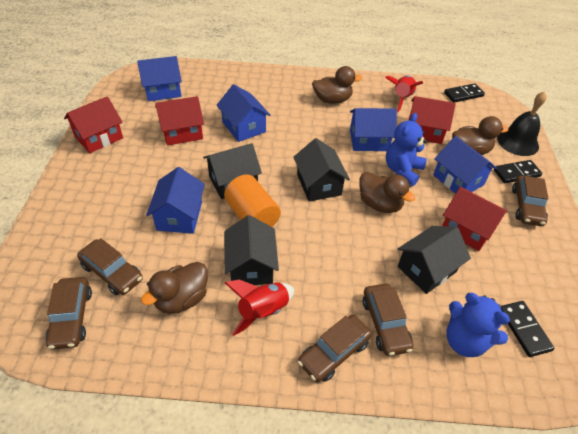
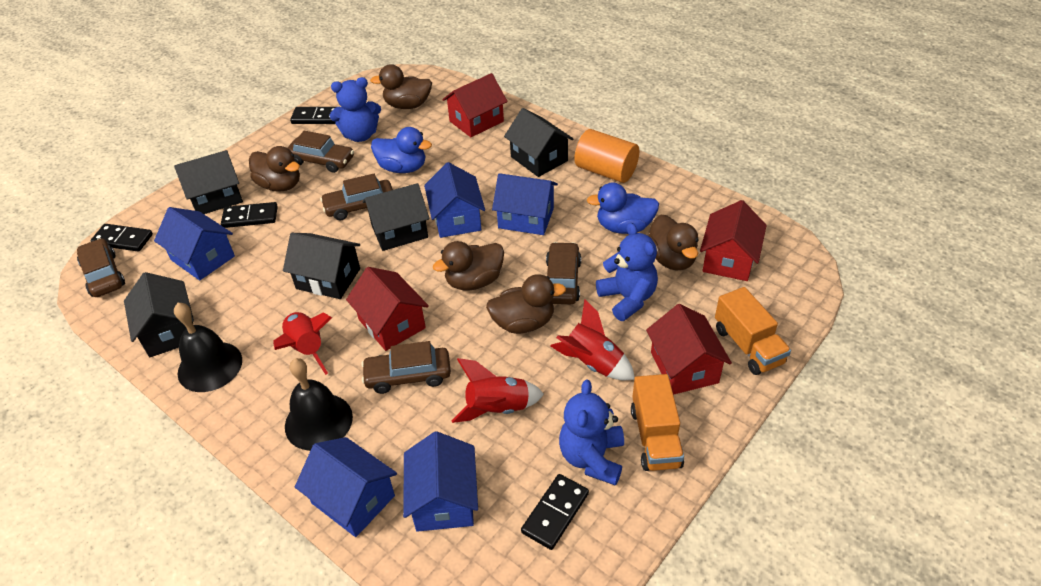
black bell: [497,91,547,156] = 1 -> [174,303,242,392] [285,358,353,451] = 2
black domino: [444,83,485,103] [494,160,542,183] [501,301,555,357] = 3 -> [90,224,153,252] [221,202,278,228] [290,107,336,124] [521,474,589,550] = 4
black house: [203,143,262,199] [224,215,279,285] [293,138,350,202] [398,226,471,294] = 4 -> [124,272,194,357] [174,150,243,214] [283,233,360,299] [362,183,430,251] [504,108,573,177] = 5
blue duck: none = 0 -> [371,127,432,173] [587,182,659,234] = 2
blue teddy bear: [386,113,427,186] [446,293,510,357] = 2 -> [330,77,381,142] [559,380,624,486] [596,223,658,321] = 3
brown duck: [141,262,208,314] [312,66,362,104] [359,172,415,213] [452,116,508,155] = 4 -> [249,146,300,192] [370,64,432,109] [433,241,504,291] [486,274,566,334] [649,215,698,271] = 5
orange truck: none = 0 -> [631,374,684,471] [715,287,791,375] = 2
red rocket: [225,279,294,336] [385,75,423,112] = 2 -> [273,312,332,375] [451,358,544,423] [550,299,635,380] = 3

